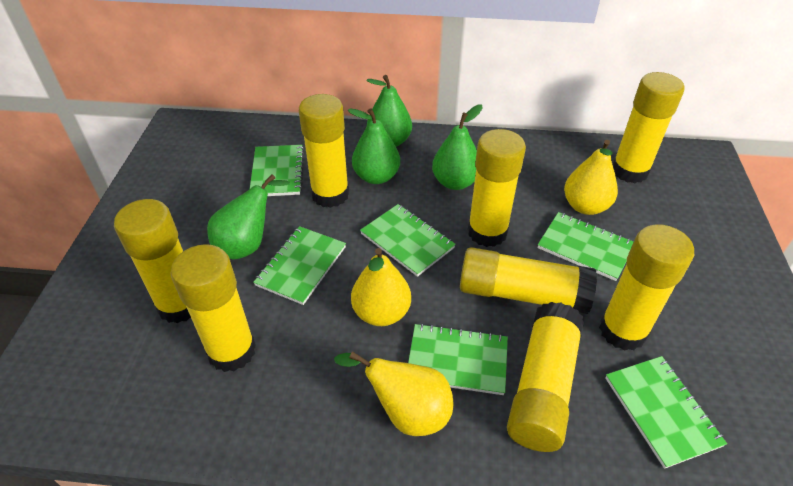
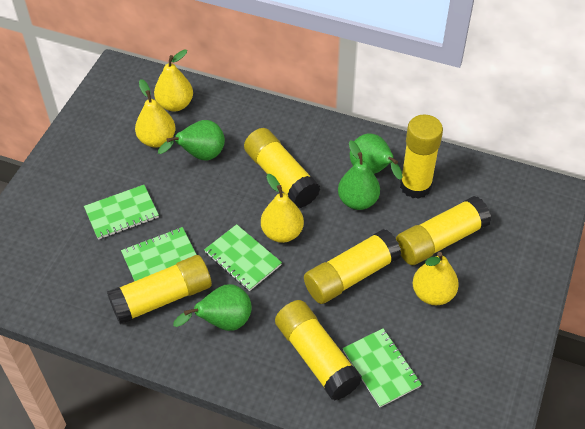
green notebook: [250,145,304,196] [253,226,346,305] [360,204,456,277] [408,323,508,395] [538,212,633,281] [605,356,727,469] = 6 -> [84,185,159,240] [121,227,197,281] [204,224,282,291] [343,328,422,407] = 4
yellow glue stick: [114,199,191,323] [170,244,256,372] [299,94,349,208] [460,247,597,314] [467,129,526,247] [507,302,584,452] [599,224,694,351] [612,72,685,183] = 8 -> [107,255,212,325] [244,128,320,208] [275,300,362,401] [304,229,401,304] [396,196,491,265] [400,114,443,199] = 6
yellow pear: [334,351,453,436] [351,248,411,326] [564,140,618,215] = 3 -> [135,79,175,148] [154,49,193,112] [261,174,304,243] [413,252,459,305] = 4

